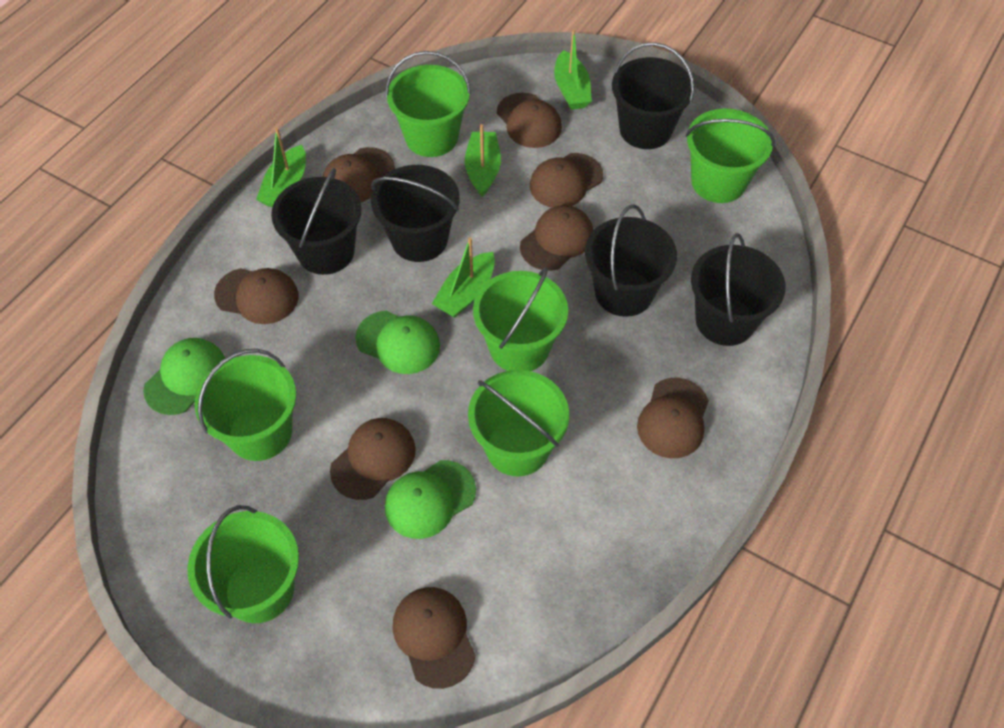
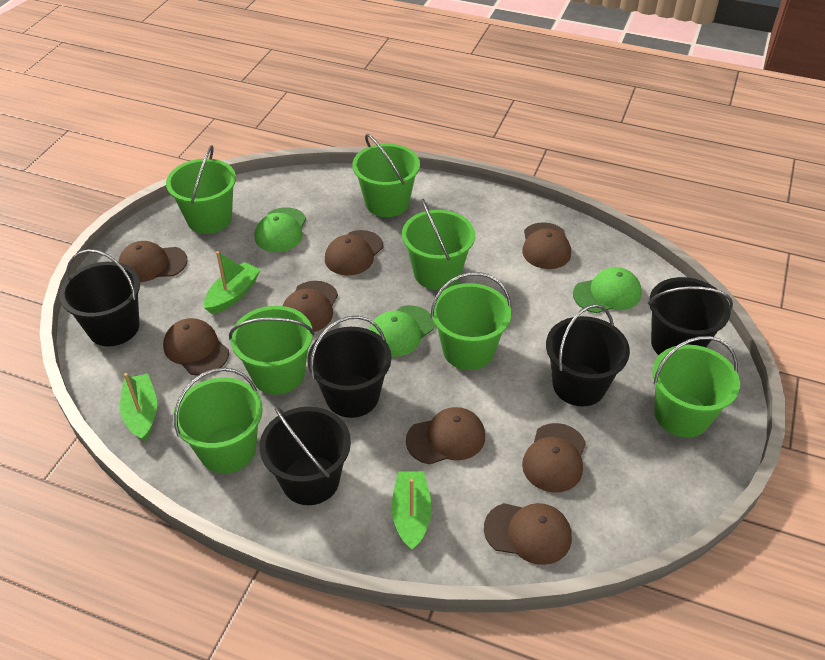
green boat: [256,128,306,207] [432,237,495,318] [465,124,501,197] [554,29,592,110] = 4 -> [120,373,157,442] [204,251,260,314] [391,471,432,550] = 3
green bucket: [187,505,299,623] [195,349,296,461] [386,51,471,157] [468,370,569,476] [473,267,568,371] [685,108,775,203] = 6 -> [166,145,236,234] [173,368,263,473] [229,306,315,395] [353,134,420,217] [402,199,475,290] [431,272,511,370] [652,336,740,437] = 7

